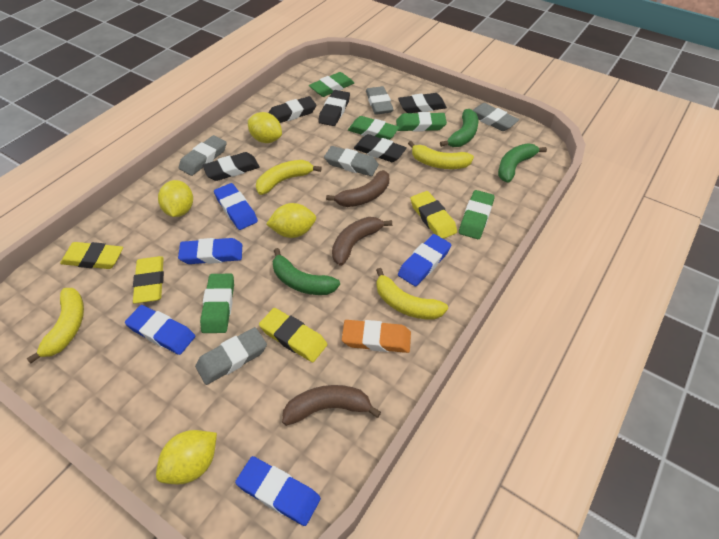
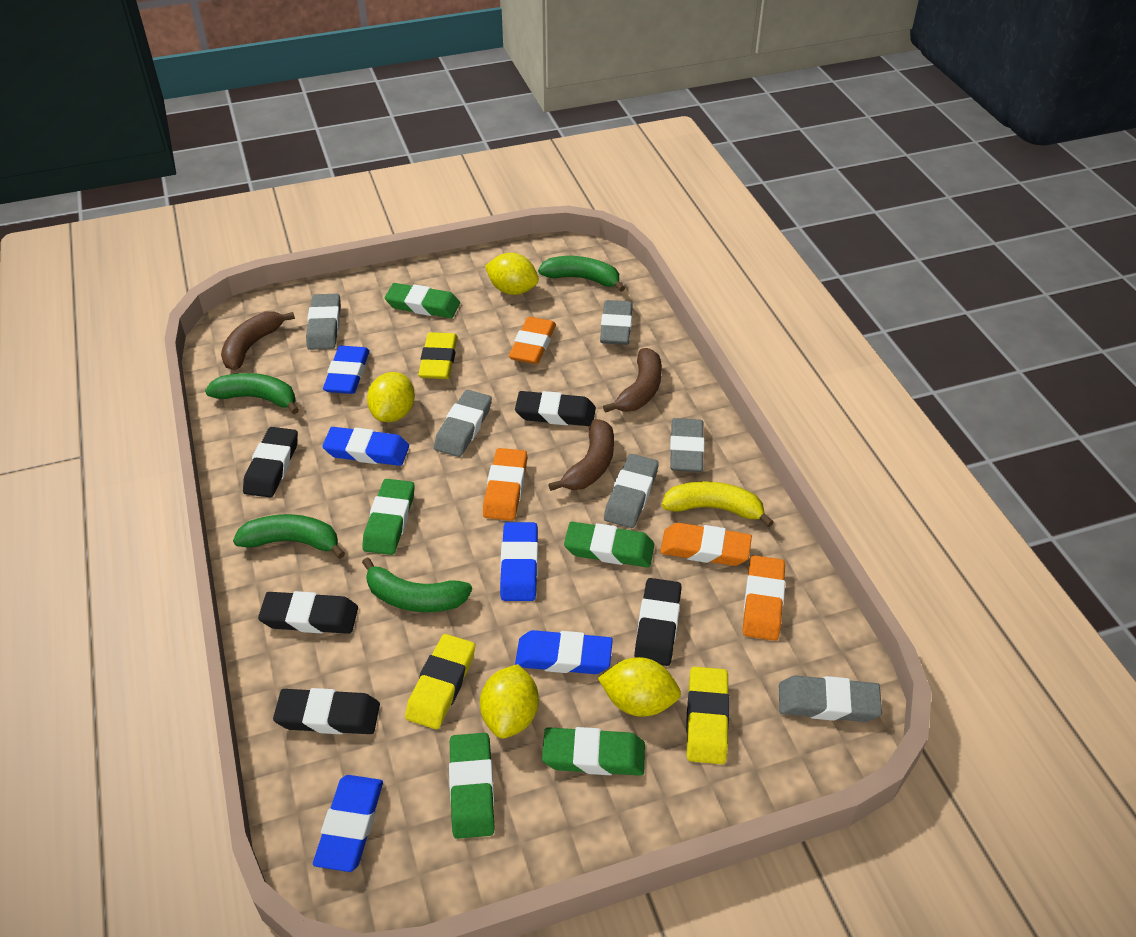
green banana: [273,248,340,295] [440,109,478,147] [498,144,547,183] = 3 -> [205,373,299,414] [233,514,345,559] [362,557,472,612] [538,256,625,292] = 4
grey eraser: [179,135,227,176] [195,327,267,385] [324,146,379,176] [366,86,394,115] [473,103,519,131] = 5 -> [306,294,341,350] [434,390,492,457] [600,300,633,345] [604,454,659,528] [670,418,705,472] [779,675,882,722] = 6
orange eraser: [342,320,411,353] = 1 -> [483,448,527,521] [509,317,556,364] [660,523,752,566] [743,555,785,641] = 4
yellow banana: [26,288,84,363] [256,160,322,195] [376,268,448,320] [408,141,474,169] = 4 -> [662,481,774,527] = 1
yellow eraser: [60,242,123,269] [133,256,164,304] [259,308,327,362] [410,191,457,239] = 4 -> [405,634,475,729] [418,332,457,379] [686,667,729,764] = 3

